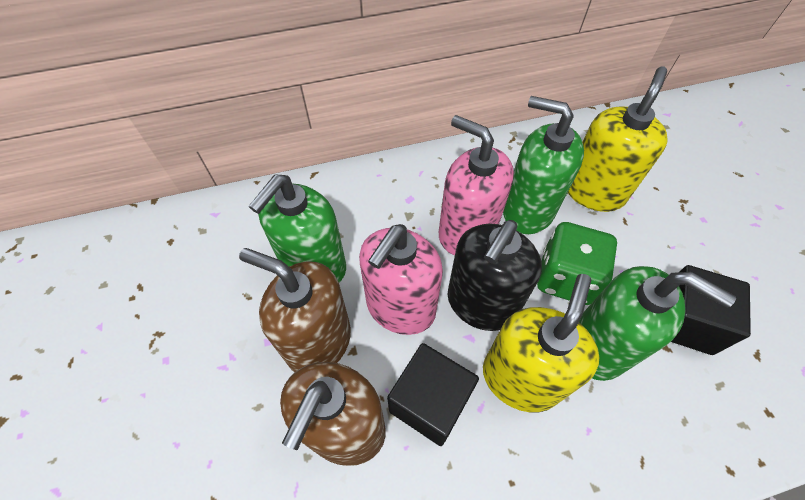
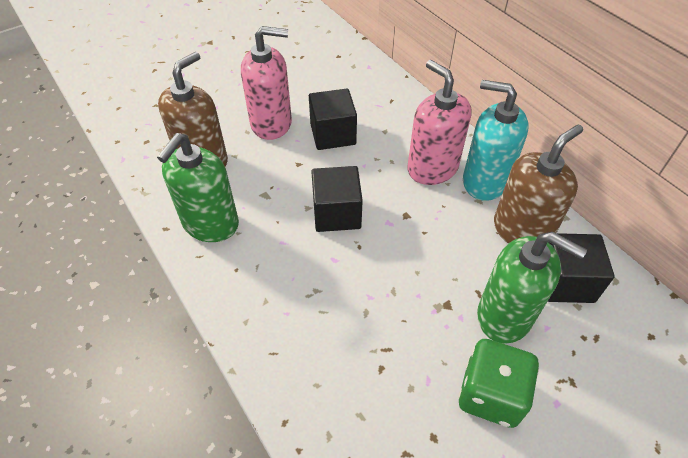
black cube: [387,343,479,446] [671,265,751,355] = 2 -> [309,89,357,150] [311,166,363,232] [548,233,615,303] = 3
black soap dispenser: [448,220,542,331] = 1 -> none = 0
green soap dispenser: [248,174,346,282] [503,96,584,234] [579,266,736,381] = 3 -> [157,133,239,242] [477,232,587,344] = 2
turquoise soap dispenser: none = 0 -> [463,80,529,201] = 1
yellow soap dispenser: [483,274,599,413] [568,67,668,212] = 2 -> none = 0

